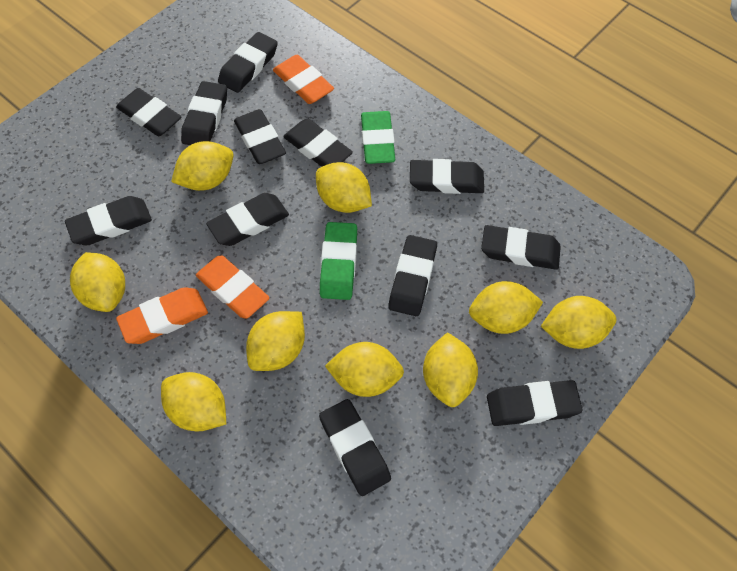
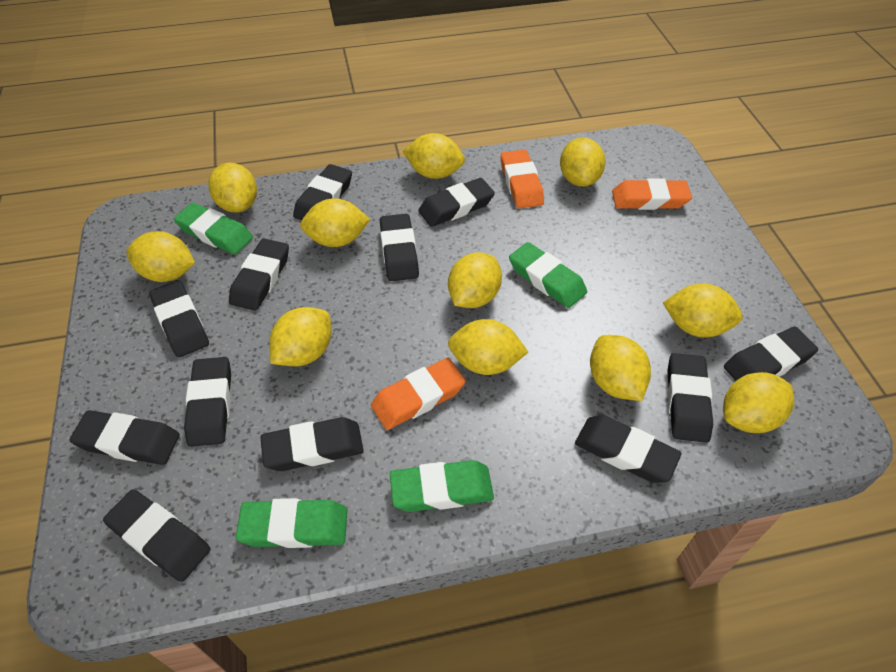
green eraser: [320,222,357,300] [361,111,395,164] = 2 -> [174,203,253,255] [236,498,347,548] [390,460,494,512] [509,242,587,308] = 4
yellow lemon: [70,252,125,312] [161,372,226,432] [171,141,234,191] [246,311,305,371] [316,162,372,213] [325,342,404,397] [423,332,478,407] [469,281,543,334] [541,296,616,349] = 9 -> [126,231,195,282] [209,163,257,213] [270,307,331,366] [300,199,371,247] [403,133,465,179] [448,252,502,308] [448,319,528,375] [560,137,605,187] [590,335,651,401] [663,284,743,337] [723,372,794,433] = 11

